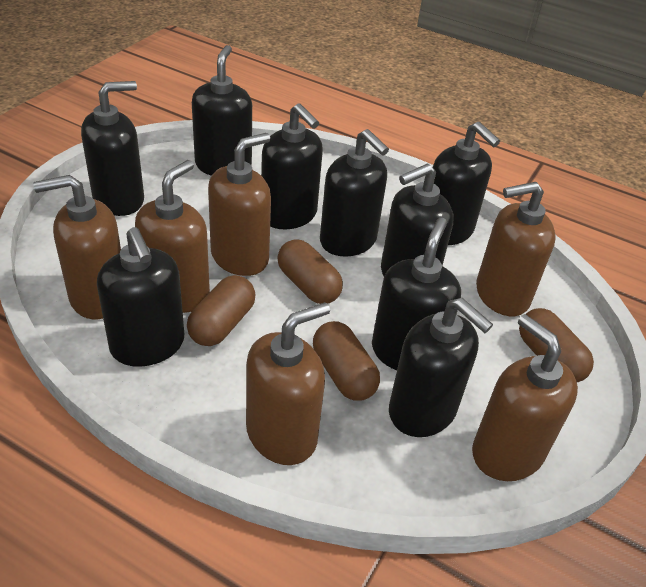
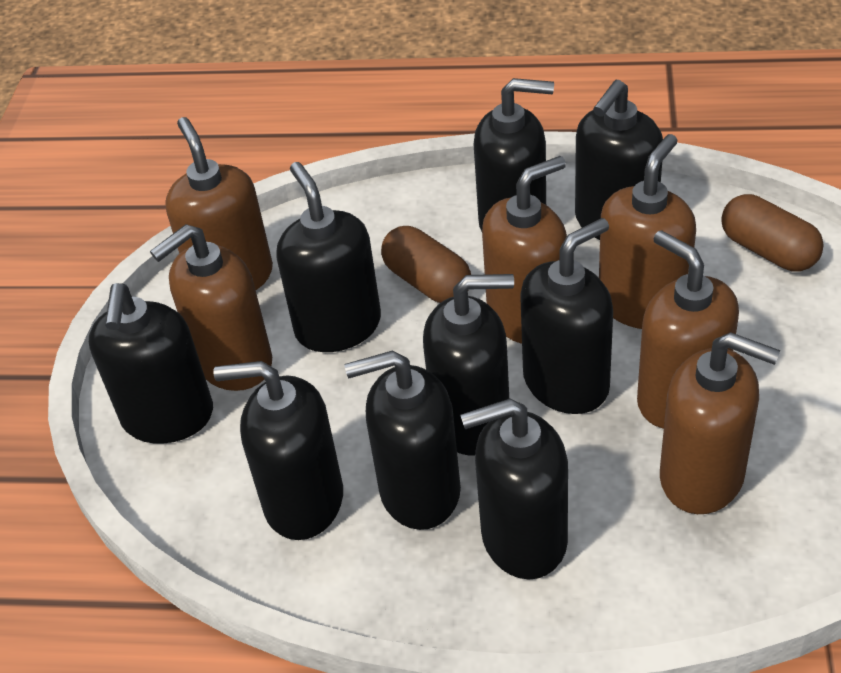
brown capsule: [187,275,255,346] [277,239,343,304] [313,321,380,401] [519,308,594,382] = 4 -> [381,226,471,303] [721,194,824,272] = 2

